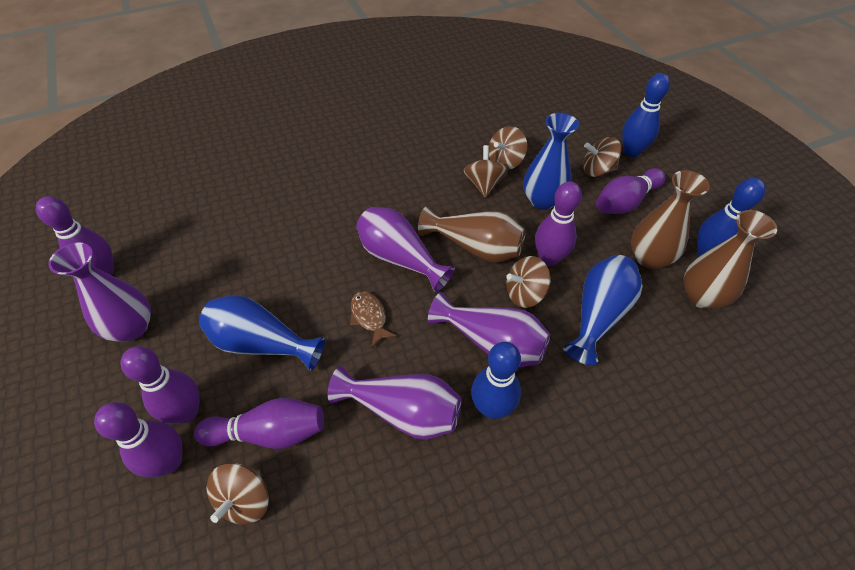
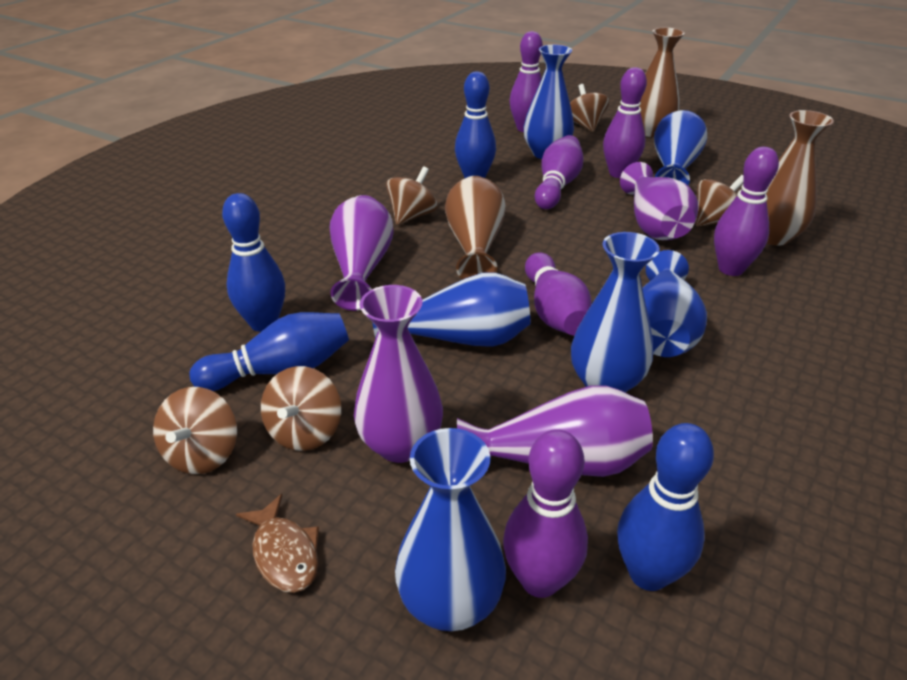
blue bowling pin: [471,342,521,419] [622,73,670,157] [697,178,765,257] = 3 -> [189,312,349,391] [222,193,285,332] [455,71,496,178] [617,423,714,591] = 4
blue vase: [199,295,325,371] [523,113,579,210] [563,255,642,365] = 3 -> [372,272,531,347] [395,428,506,631] [524,45,574,159] [571,232,660,393] [642,250,707,357] [654,110,707,185] = 6

